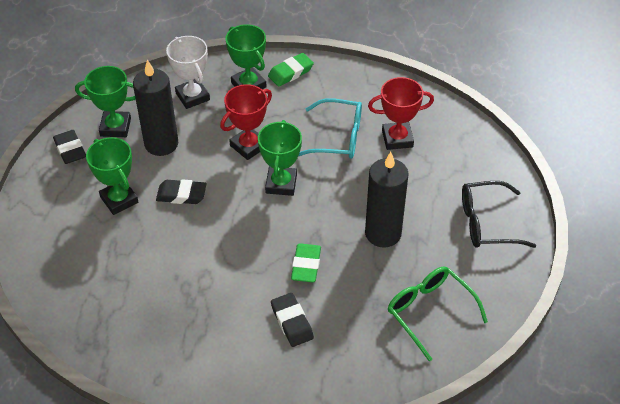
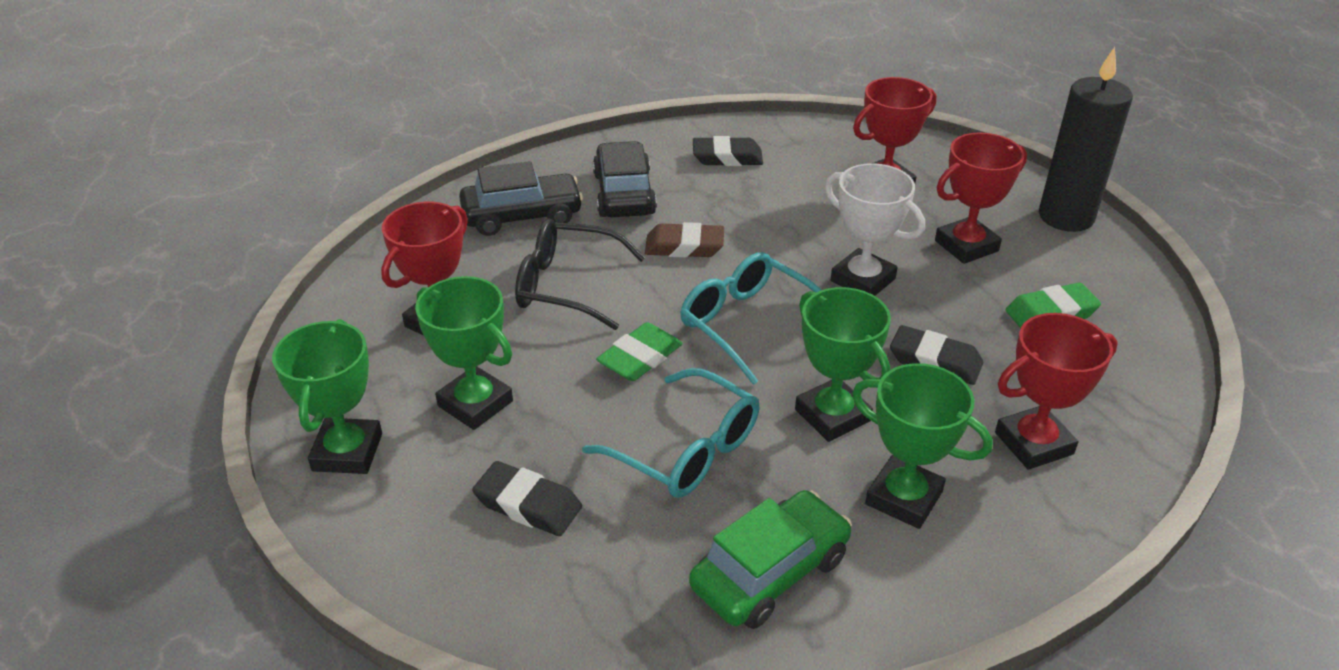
black candle: [133,60,178,156] [365,152,409,248] = 2 -> [1039,47,1133,232] = 1
black car: none = 0 -> [459,161,583,236] [593,141,657,217] = 2
brown eraser: none = 0 -> [645,222,724,258] = 1
green car: none = 0 -> [689,490,852,629] = 1
green glasses: [388,267,488,361] = 1 -> none = 0
red trophy: [220,84,272,160] [368,77,434,150] = 2 -> [381,202,468,335] [853,77,936,183] [935,133,1027,264] [995,313,1118,470] = 4
turquoise glasses: [299,98,362,159] = 1 -> [582,368,760,498] [680,252,821,385] = 2

